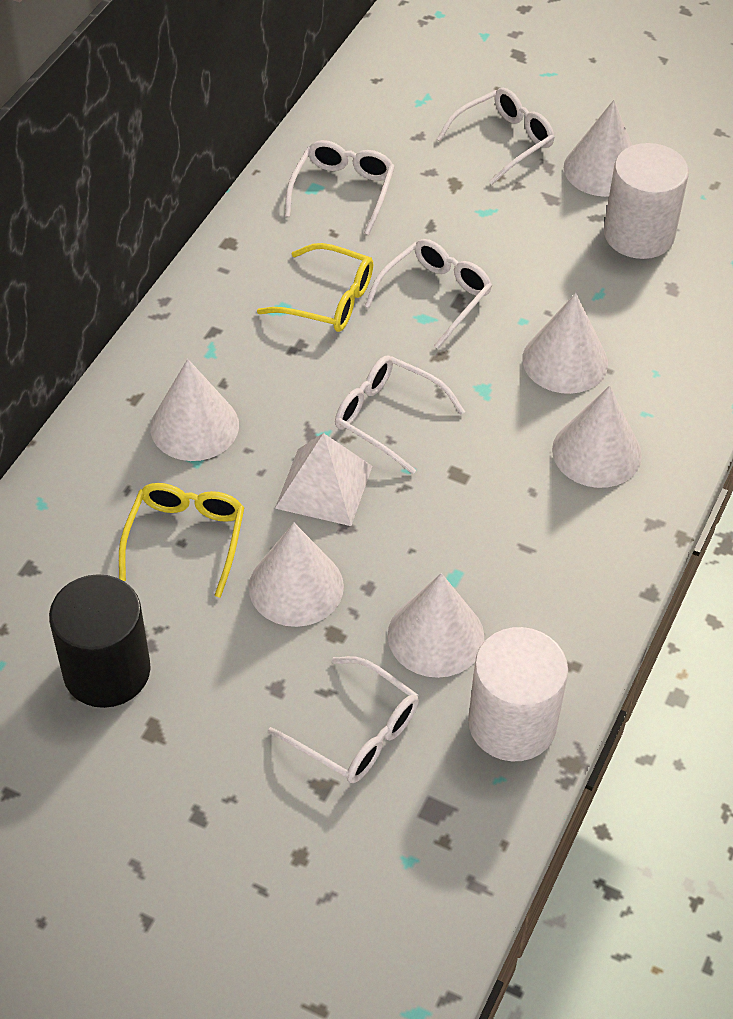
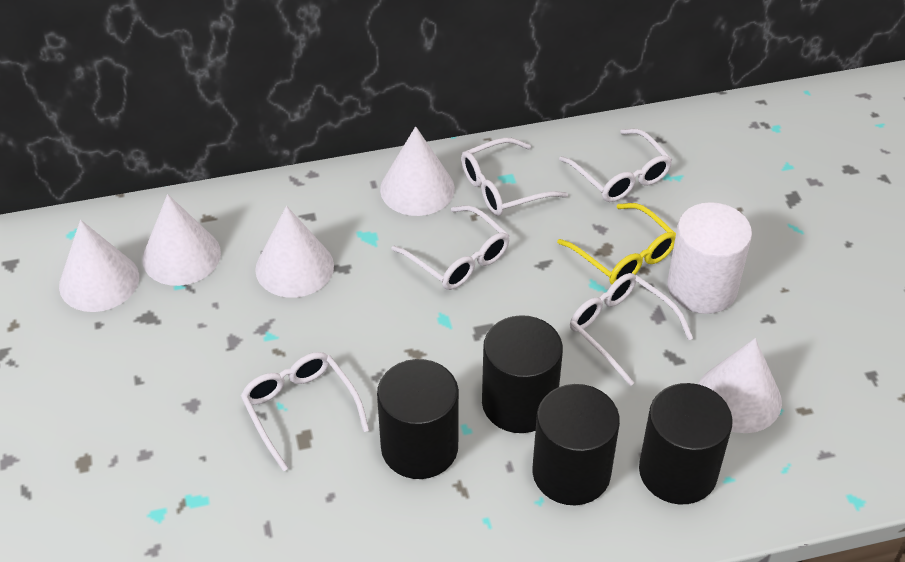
black cylinder: [49,574,151,708] = 1 -> [377,359,459,479] [482,315,563,433] [532,384,620,505] [639,383,733,504] = 4
white cone: [150,359,239,461] [249,523,344,627] [388,573,485,678] [522,293,608,394] [552,385,642,488] [564,100,632,197] = 6 -> [59,220,139,312] [142,194,221,286] [255,206,334,298] [380,126,455,216] [698,338,782,433] = 5
white cylinder: [468,627,568,761] [604,143,689,259] = 2 -> [667,202,752,314] = 1
white pyramid: [275,433,372,526] = 1 -> none = 0
yellow glasses: [119,483,245,598] [257,243,373,332] = 2 -> [557,203,676,284] = 1

